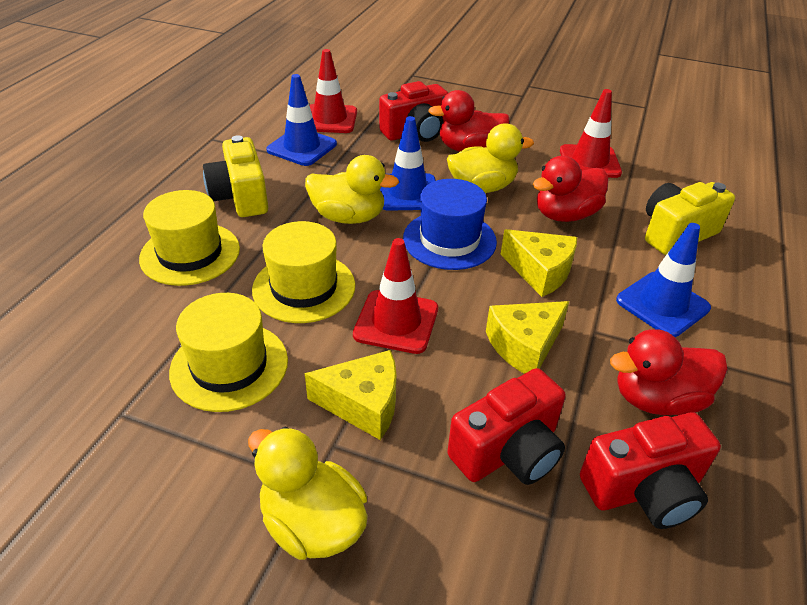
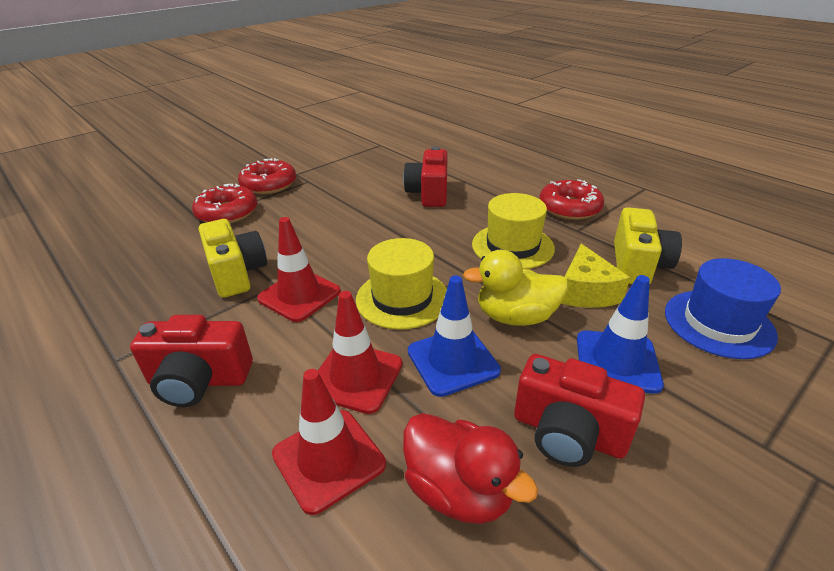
blue traffic cone: [266,74,337,166] [380,116,436,211] [616,223,711,337] = 3 -> [408,275,501,397] [577,275,664,394] = 2
red donut: none = 0 -> [192,184,257,223] [238,158,296,194] [539,179,604,220] = 3
red duck: [428,90,510,152] [532,156,608,222] [610,329,728,415] = 3 -> [403,413,538,524] = 1
yellow cheese: [305,350,397,440] [486,301,569,374] [500,229,577,297] = 3 -> [561,244,630,308] = 1
yellow duck: [248,427,368,560] [305,155,399,224] [447,123,534,193] = 3 -> [463,250,568,326] = 1
yellow hat: [139,190,240,286] [169,293,288,412] [252,221,355,323] = 3 -> [356,238,447,330] [472,193,555,269] = 2

